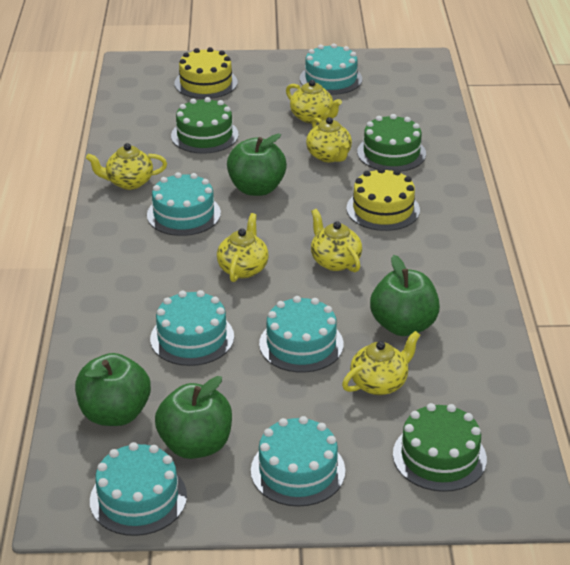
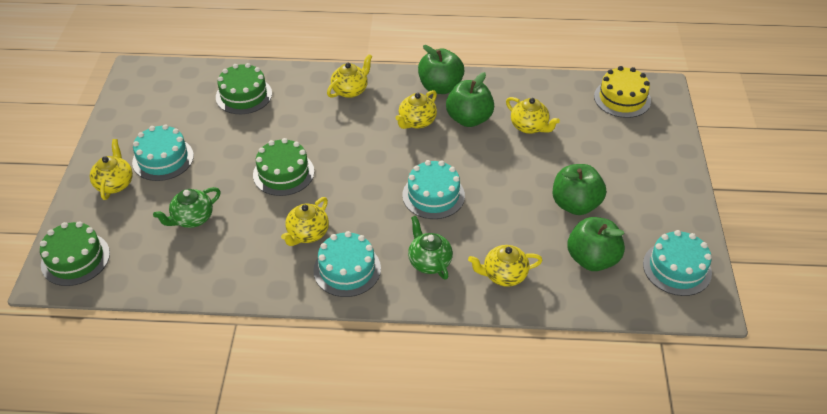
green teapot: none = 0 -> [153,187,221,228] [408,216,453,280] = 2
turquoise cake: [90,442,187,536] [147,172,221,236] [150,290,234,366] [251,416,345,507] [259,296,343,373] [300,43,362,95] = 6 -> [132,124,194,181] [313,231,381,297] [402,160,465,219] [643,230,712,296] = 4
yellow cake: [175,47,238,99] [346,167,420,231] = 2 -> [594,66,651,118] = 1

